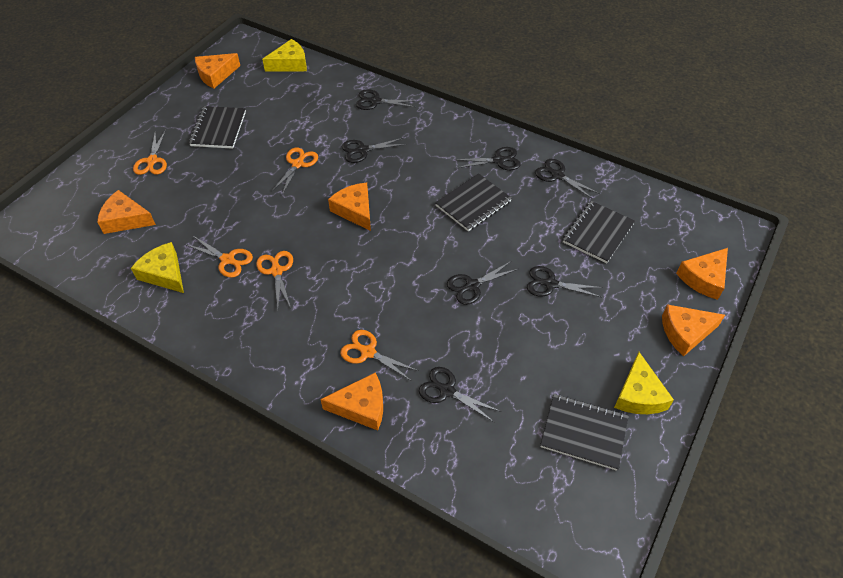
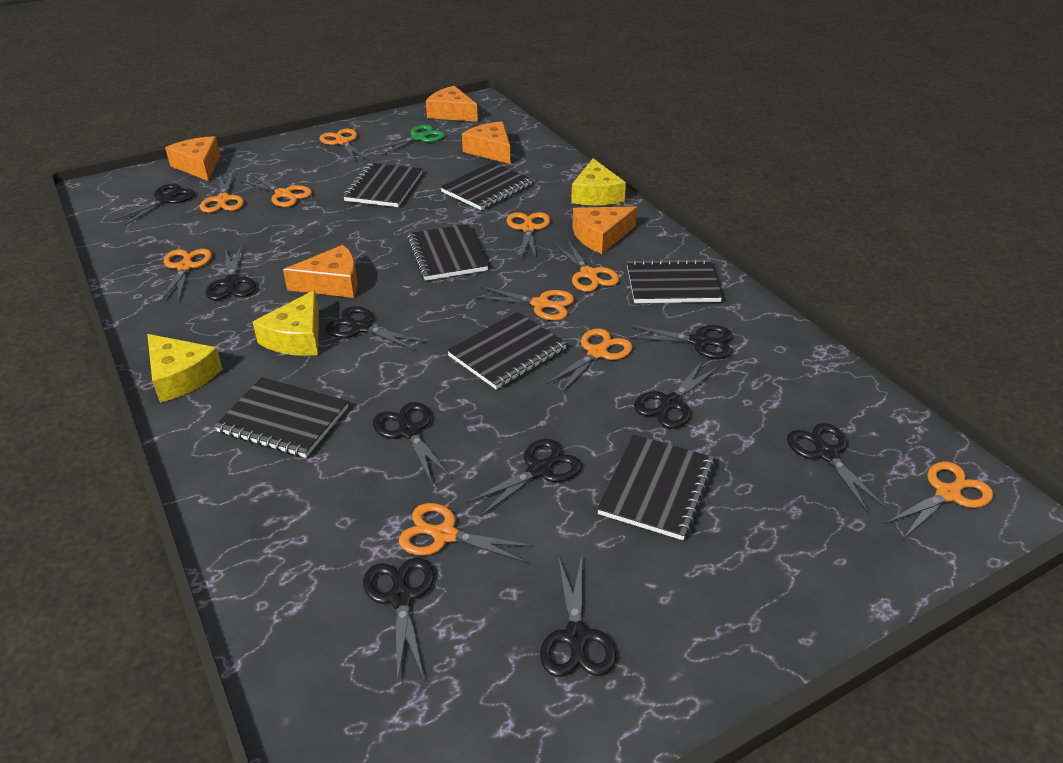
black notebook: [189,106,246,149] [435,173,512,231] [540,394,629,471] [563,201,635,263] = 4 -> [214,377,348,458] [343,163,422,207] [407,224,489,281] [440,162,532,210] [447,312,567,390] [597,435,715,540] [627,258,723,303] = 7
black scissors: [342,138,407,163] [356,89,416,110] [419,367,501,423] [447,261,518,305] [454,147,521,170] [527,266,603,297] [535,159,598,199] = 7 -> [113,184,195,226] [206,247,256,300] [325,306,426,351] [363,558,434,684] [373,402,452,483] [466,439,582,518] [540,555,616,677] [627,325,733,359] [634,360,719,429] [787,423,887,513] = 10
green scissors: none = 0 -> [373,125,445,155] = 1
orange cheese: [97,190,156,234] [195,53,240,89] [321,372,383,431] [328,183,371,231] [662,304,725,357] [676,248,728,300] = 6 -> [165,136,220,181] [283,245,358,298] [426,86,478,122] [462,121,511,164] [572,206,637,254] = 5
orange scissors: [133,130,167,175] [185,236,253,278] [256,251,293,308] [271,147,318,195] [340,330,419,381] = 5 -> [160,249,212,303] [200,171,244,213] [240,174,312,207] [320,129,368,161] [399,503,535,563] [474,286,574,321] [507,212,550,260] [546,328,633,393] [554,240,619,292] [885,461,993,539] = 10

